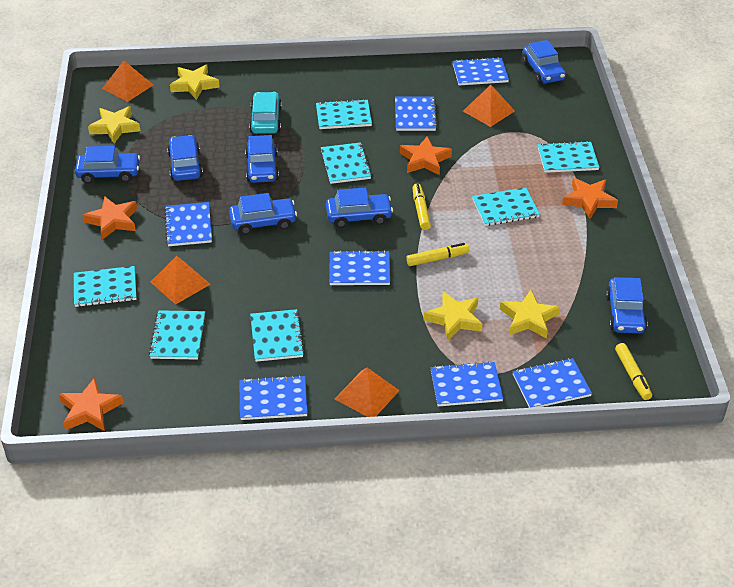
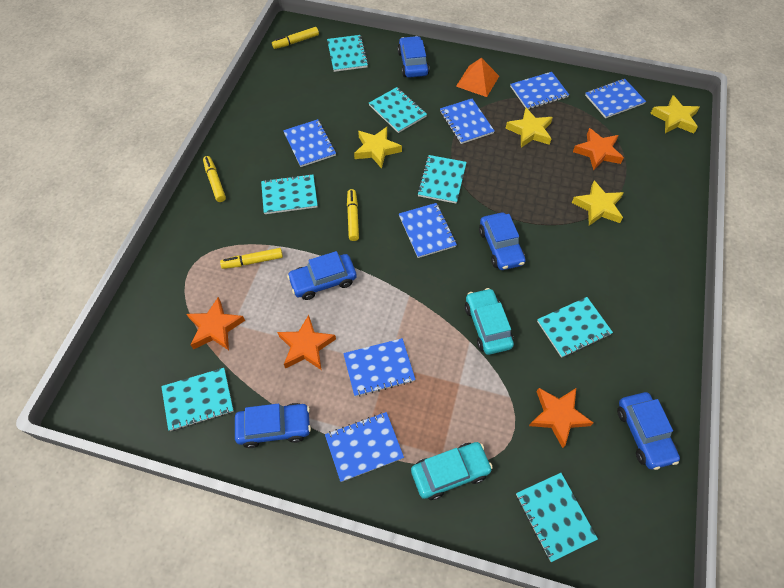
blue car: [75,146,140,184] [167,135,203,181] [229,193,297,235] [245,135,279,183] [326,188,393,228] [522,40,566,84] [606,277,647,333] = 7 -> [235,403,311,448] [287,251,357,300] [398,36,430,78] [479,213,526,270] [617,392,680,470] = 5
orange pyramid: [102,61,153,102] [151,256,211,305] [335,368,400,417] [463,85,515,127] = 4 -> [456,58,499,97] = 1
turquoise car: [249,92,282,134] = 1 -> [411,442,493,500] [465,288,514,355] = 2
yellow marker: [406,243,470,266] [412,184,431,230] [615,343,652,400] = 3 -> [203,156,226,202] [220,248,283,269] [272,27,319,49] [347,189,359,241] = 4

